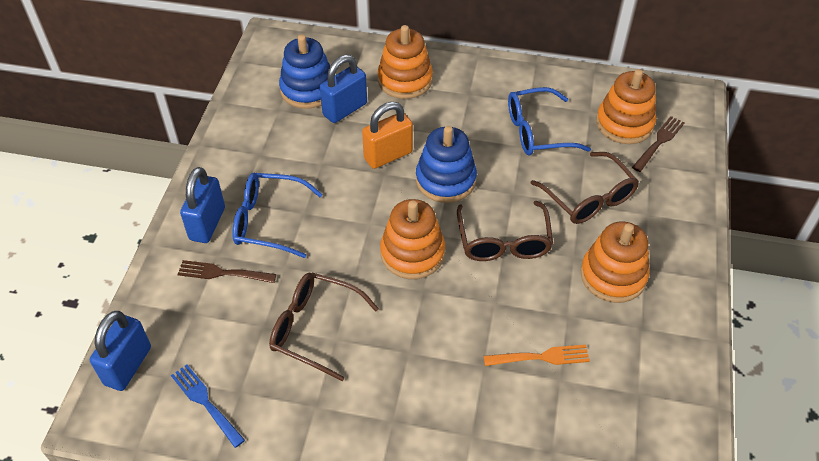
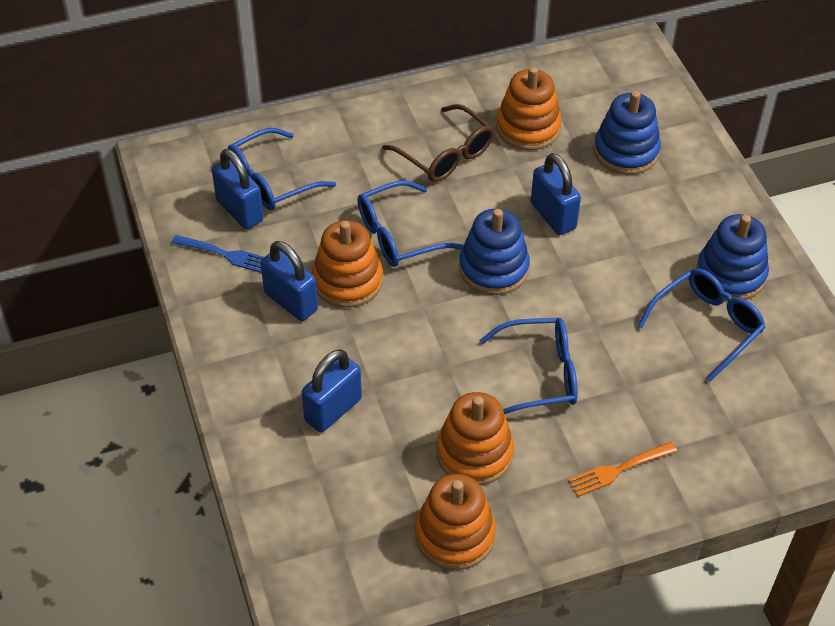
blue glasses: [232,173,323,258] [508,87,591,156] = 2 -> [228,128,336,210] [357,180,464,267] [479,318,578,414] [638,268,765,382] = 4
blue padlock: [90,311,151,391] [180,167,225,243] [320,55,367,123] = 3 -> [212,149,264,229] [261,241,318,321] [302,349,362,432] [531,153,581,235] = 4
blue stacking toy: [279,34,330,109] [416,126,477,203] = 2 -> [459,208,530,295] [594,91,661,175] [696,214,769,301] = 3
brown fork: [177,260,276,283] [632,116,684,172] = 2 -> none = 0
brown glasses: [269,273,379,381] [457,201,553,261] [531,152,639,224] = 3 -> [382,104,494,182] = 1
orange padlock: [362,102,413,169] = 1 -> none = 0

